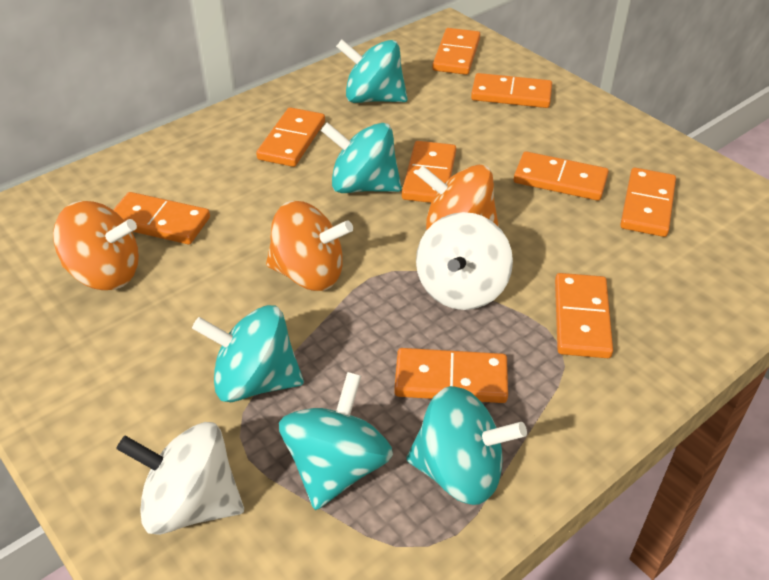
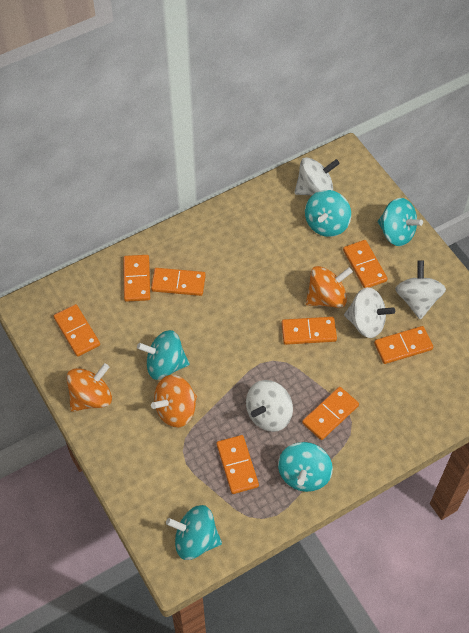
orange domino: [113,192,210,244] [256,107,325,167] [394,348,508,403] [402,141,456,203] [432,28,481,75] [471,73,552,108] [514,151,609,201] [555,273,613,358] [620,168,676,237] = 9 -> [54,304,100,357] [123,255,150,302] [151,268,206,296] [217,435,259,494] [281,317,337,345] [302,387,359,440] [343,240,388,288] [374,326,433,364] = 8
white spinning top: [116,422,244,535] [416,212,513,310] = 2 -> [246,380,293,432] [294,157,340,195] [344,287,395,338] [395,260,446,320] = 4

